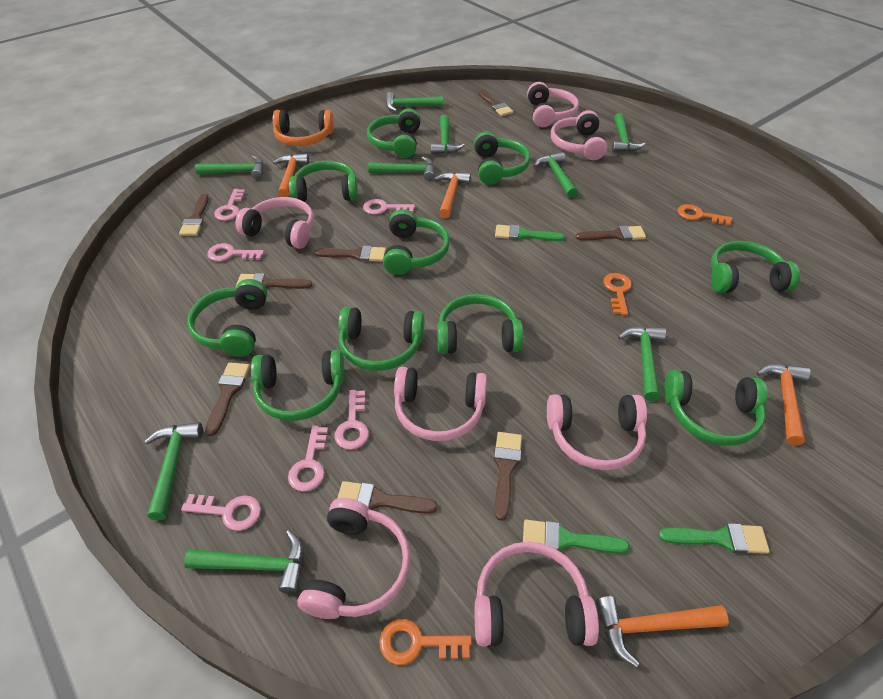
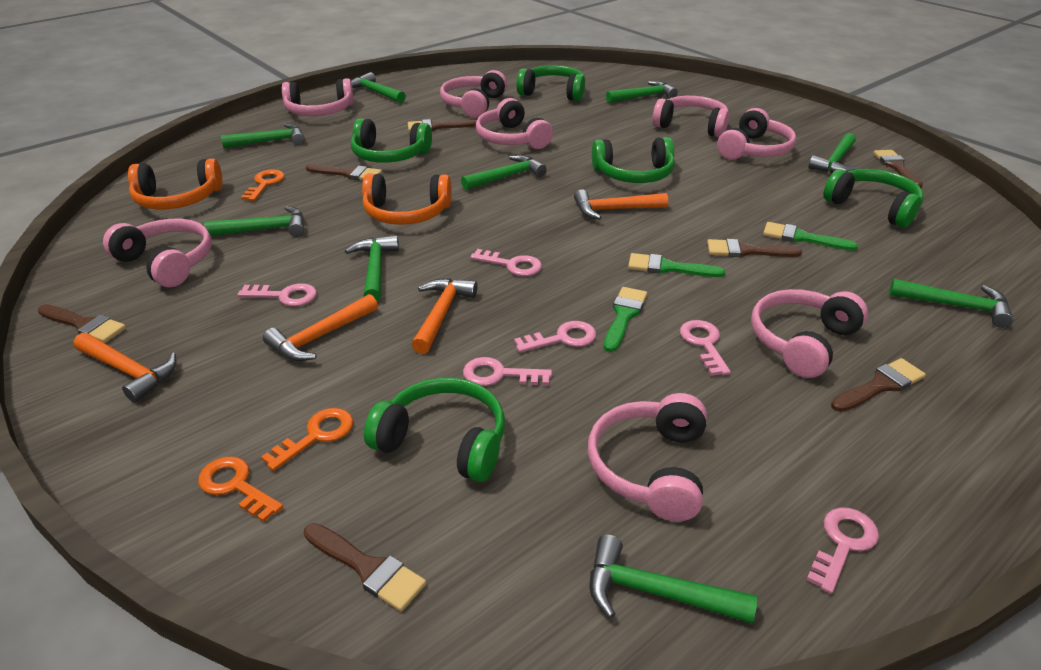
brown brush: [179,194,209,236] [205,362,250,436] [236,273,313,289] [314,245,386,262] [338,481,437,514] [478,90,513,116] [494,432,522,521] [576,226,646,241] = 8 -> [38,304,126,343] [304,523,426,611] [306,164,382,180] [408,119,477,132] [707,239,802,257] [831,358,926,412] [873,150,923,188] = 7
green headphones: [187,279,267,357] [251,350,345,421] [289,161,358,202] [338,307,425,371] [367,108,421,158] [383,209,450,275] [437,294,524,354] [474,131,530,185] [664,370,768,446] [711,241,800,293] = 10 -> [351,118,432,163] [364,378,505,482] [516,65,585,101] [592,137,675,183] [823,169,923,228] = 5
orange headphones: [273,110,334,146] = 1 -> [128,158,223,210] [362,173,452,225] = 2
pink headphones: [235,197,314,249] [298,498,411,619] [394,367,487,441] [475,542,599,646] [527,82,579,127] [547,394,647,470] [551,110,607,160] = 7 -> [103,219,212,287] [282,78,354,116] [440,70,507,118] [476,98,553,149] [588,393,707,522] [652,96,729,137] [717,108,796,160] [751,289,868,378] = 8

